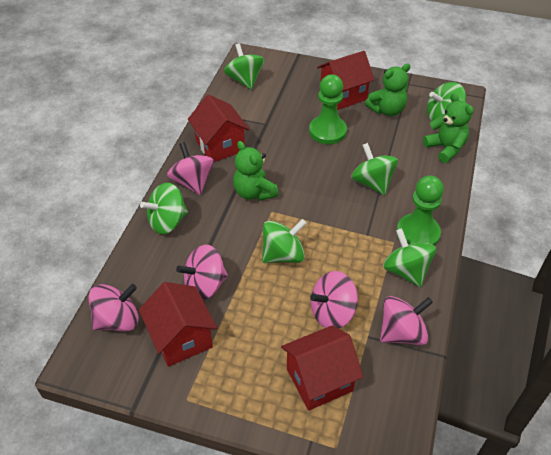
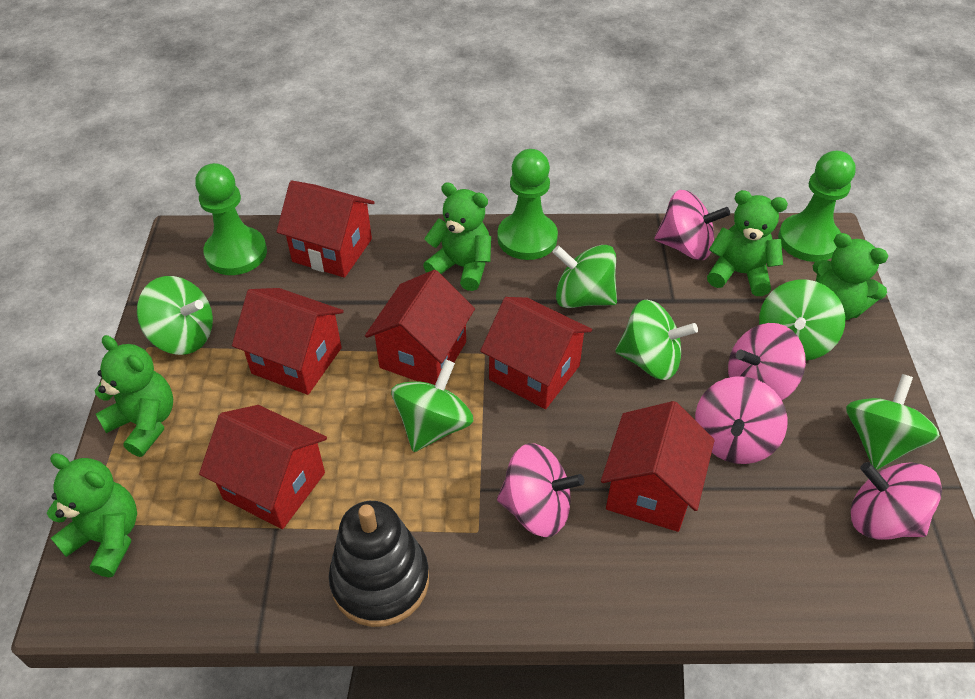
black stacking toy: none = 0 -> [329,501,429,627] = 1
green pawn: [309,74,347,144] [397,176,444,246] = 2 -> [195,163,267,275] [498,149,558,260] [778,151,856,262] = 3
green teddy bear: [233,141,279,201] [365,63,411,116] [423,93,474,163] = 3 -> [47,453,137,577] [94,335,173,457] [423,182,491,291] [707,190,788,296] [813,233,888,320] = 5
red house: [139,282,217,367] [188,94,250,162] [281,325,363,411] [317,51,375,110] = 4 -> [199,405,327,529] [232,288,344,395] [276,180,375,278] [365,270,475,385] [480,297,592,409] [601,401,715,532] = 6

